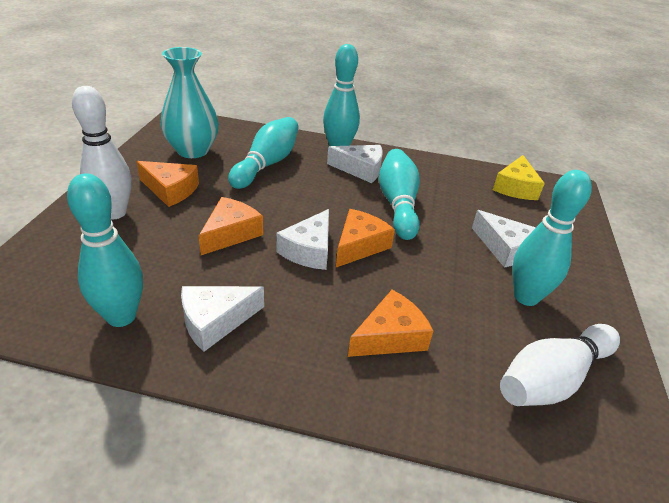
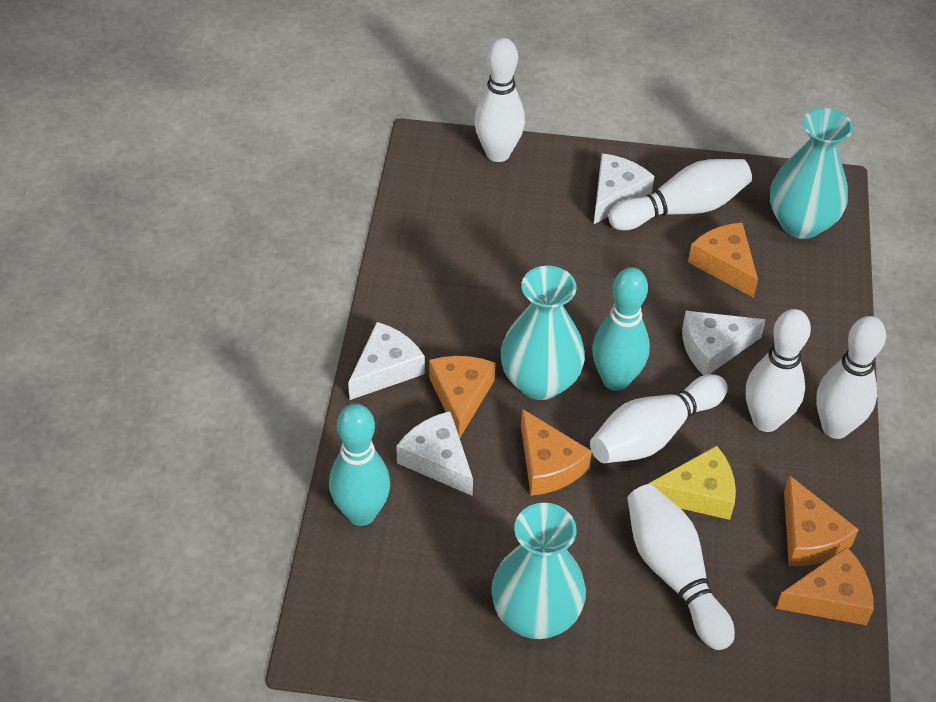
orange cheese: [136,161,199,207] [199,197,263,255] [336,209,395,267] [348,290,433,357] = 4 -> [429,356,496,438] [521,409,592,496] [688,223,758,298] [776,547,874,625] [784,475,859,566] = 5
turquoise bowling pin: [67,173,143,327] [228,117,299,189] [323,44,360,146] [379,149,420,240] [512,170,592,306] = 5 -> [329,404,390,526] [592,267,650,391] = 2
turquoise vase: [161,47,219,158] = 1 -> [491,503,586,639] [501,266,585,400] [770,108,853,239] = 3
white bowling pin: [72,86,131,219] [500,324,620,406] = 2 -> [474,38,525,162] [590,374,728,463] [608,159,752,230] [627,484,735,650] [746,309,811,432] [816,316,886,439] = 6

